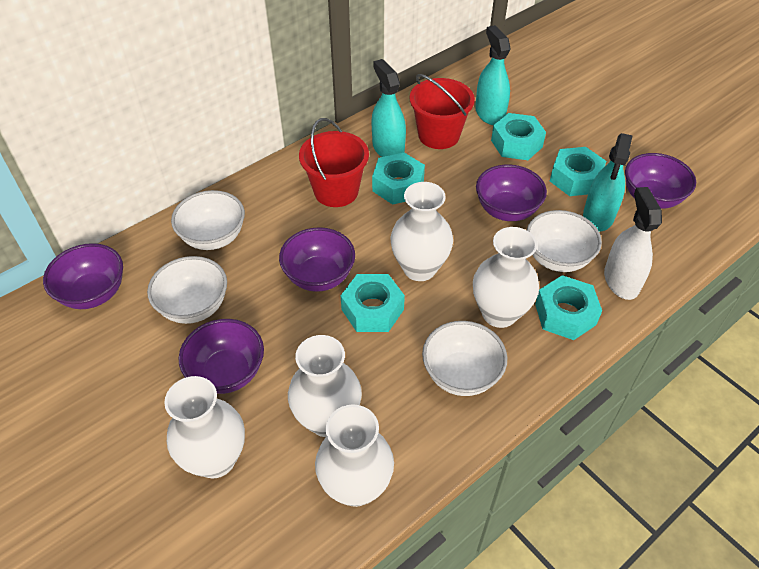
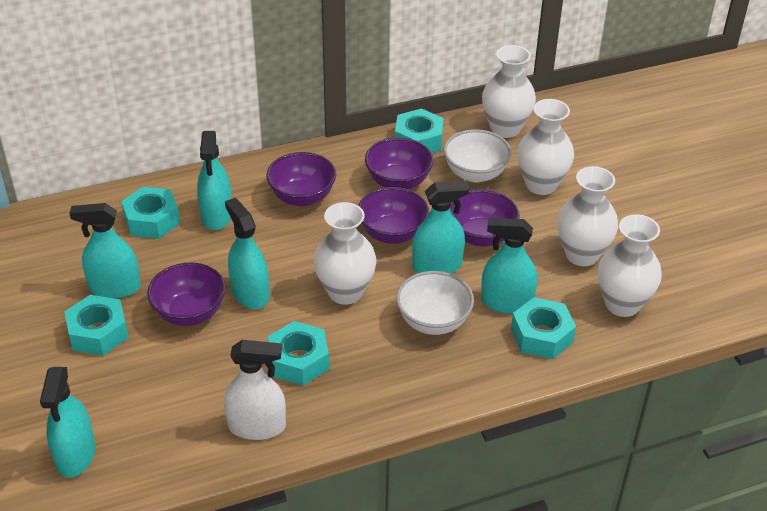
red bucket: [299,118,369,207] [410,74,475,149] = 2 -> none = 0
turquoise spray bottle: [372,59,406,157] [475,25,511,125] [583,133,633,232] = 3 -> [40,367,95,478] [69,203,141,298] [197,131,232,230] [225,198,269,309] [412,181,470,274] [481,218,537,314] = 6
white bowl: [147,256,227,324] [171,190,245,250] [422,321,507,396] [527,210,602,272] = 4 -> [396,271,474,335] [444,129,512,182] = 2

